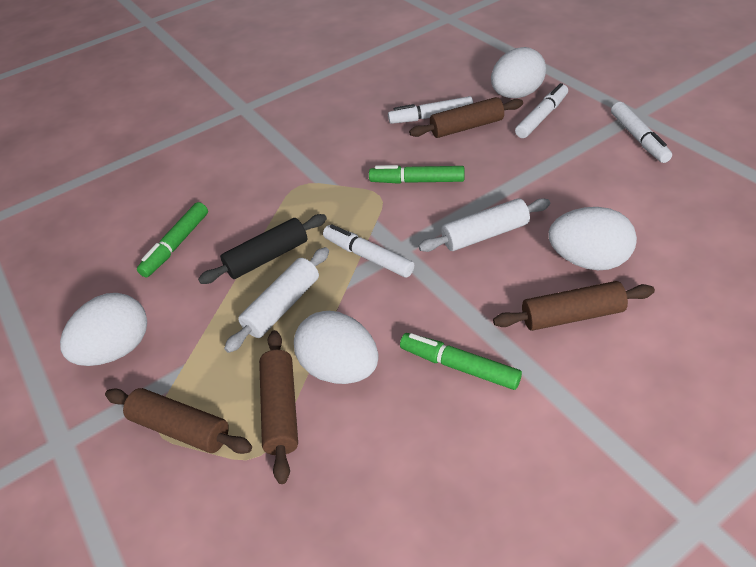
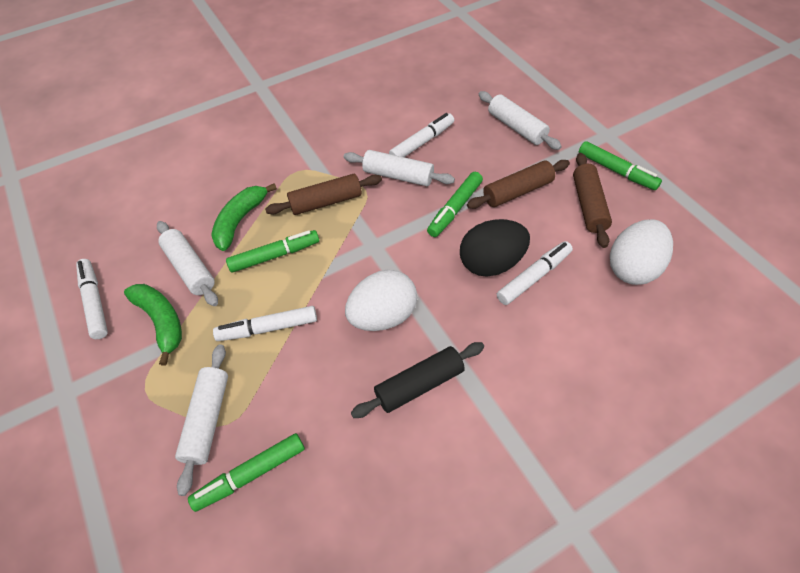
black egg: none = 0 -> [460,219,530,277] = 1
brown rolling pin: [105,388,252,454] [259,330,298,484] [409,97,523,138] [493,281,655,331] = 4 -> [265,174,382,215] [467,160,570,209] [573,153,612,248] = 3
green banana: none = 0 -> [124,284,182,366] [211,184,277,251] = 2
green marker: [137,202,208,278] [369,165,464,184] [400,333,522,390] = 3 -> [188,433,305,512] [226,230,319,273] [427,172,483,237] [579,141,662,190] = 4
white egg: [60,293,147,366] [294,311,378,384] [491,47,546,98] [549,207,637,270] = 4 -> [345,270,417,331] [610,219,673,285] = 2
white rolling pin: [224,247,329,353] [418,198,550,252] = 2 -> [157,221,218,306] [175,344,228,496] [344,150,455,186] [478,91,562,150] = 4

